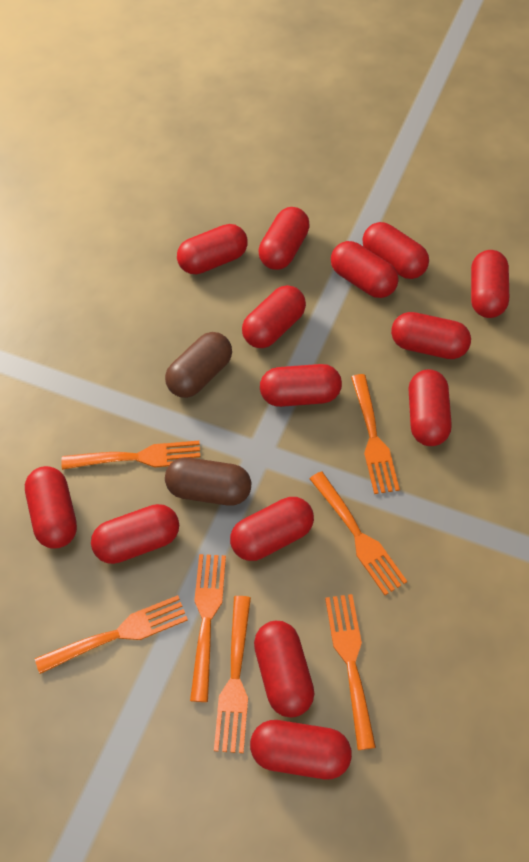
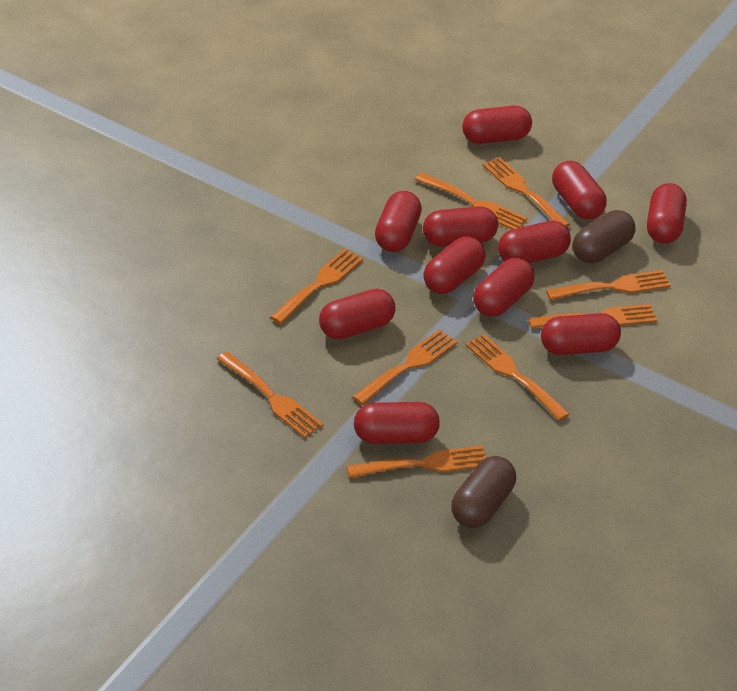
orange fork: [35,595,188,674] [61,441,200,470] [190,554,226,702] [214,596,251,753] [309,471,407,595] [325,594,376,750] [351,374,400,494] = 7 -> [217,352,324,438] [270,249,363,324] [347,445,487,478] [352,329,458,405] [415,172,527,230] [466,334,570,421] [482,157,570,227] [528,304,657,329] [546,270,671,300] = 9
red capsule: [25,466,77,549] [91,504,179,564] [177,224,248,274] [230,497,314,561] [242,285,306,348] [250,720,352,779] [254,621,314,718] [259,207,310,270] [260,364,342,407] [331,241,399,298] [363,222,429,279] [391,312,471,359] [409,369,452,446] [471,250,509,318] = 14 -> [319,289,395,339] [354,402,440,444] [375,191,422,252] [423,206,498,247] [423,236,486,294] [462,105,532,144] [473,258,535,317] [498,220,571,263] [541,313,621,355] [552,160,607,220] [647,183,687,244] = 11

